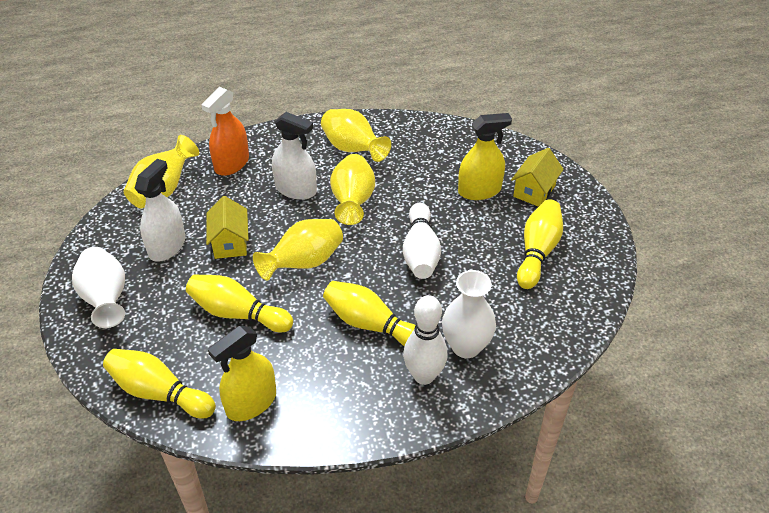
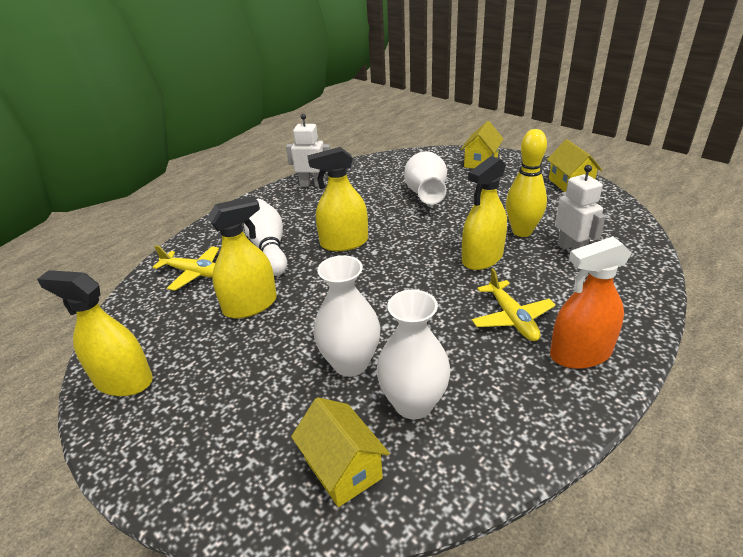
white bowling pin: [403,202,441,279] [403,295,448,385] = 2 -> [244,199,287,276] = 1
white robot: none = 0 -> [286,114,330,187] [555,165,606,250] = 2
white spray bottle: [135,159,185,262] [272,112,317,200] = 2 -> none = 0
white vase: [72,247,125,328] [442,270,496,358] = 2 -> [313,255,380,377] [377,290,451,419] [404,151,447,205] = 3
yellow bowling pin: [103,349,216,419] [186,274,293,333] [323,281,416,347] [517,199,563,289] = 4 -> [506,129,547,237] = 1
yellow house: [206,196,248,259] [511,148,564,207] = 2 -> [291,397,390,507] [461,121,503,169] [547,139,602,192] = 3
yellow plane: none = 0 -> [153,246,219,291] [472,268,556,341] = 2
yellow spray bottle: [208,326,276,421] [458,113,512,200] = 2 -> [37,270,153,396] [207,196,277,318] [307,147,368,251] [462,156,507,270] = 4
yellow vase: [123,135,199,209] [253,219,343,281] [321,109,391,162] [330,154,375,225] = 4 -> none = 0

